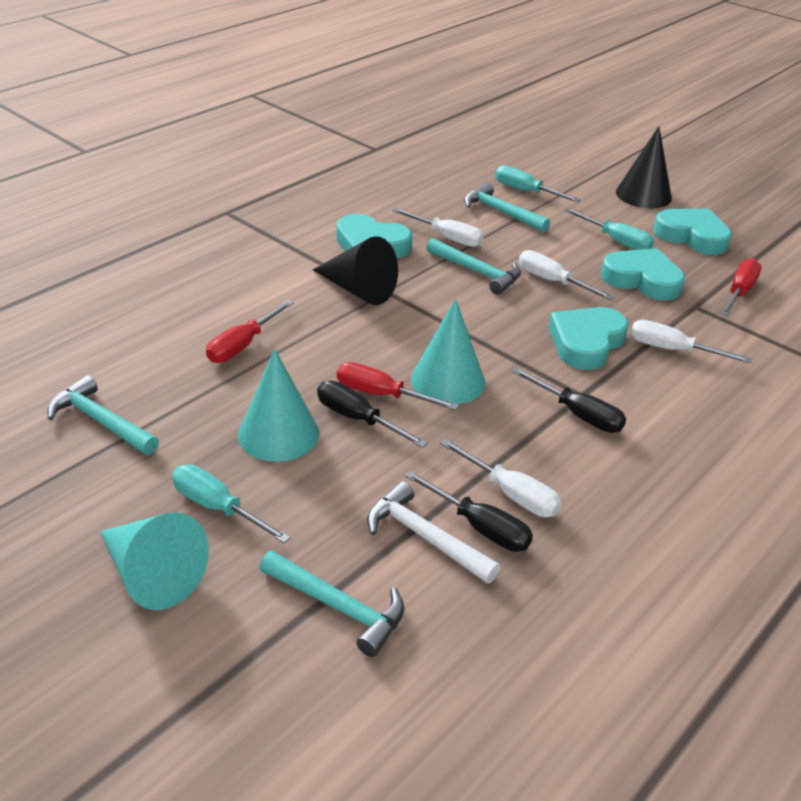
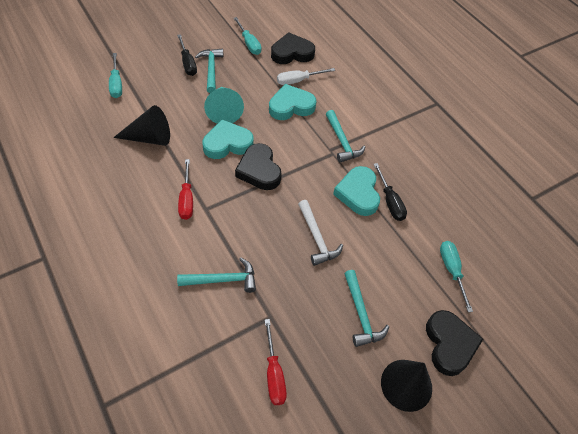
black heart: none = 0 -> [235,143,282,190] [271,32,315,64] [426,310,483,376] = 3
black screwdriver: [317,381,428,448] [405,471,533,552] [511,367,626,433] = 3 -> [177,34,197,76] [374,163,407,221] = 2
red screwdriver: [206,300,294,363] [337,362,459,410] [720,259,762,316] = 3 -> [178,159,193,220] [265,319,287,405] = 2
turquoise cone: [100,512,209,610] [238,349,319,462] [411,299,485,404] = 3 -> [204,87,244,124] = 1
turquoise heart: [337,214,412,259] [549,307,629,370] [601,248,685,301] [653,208,732,255] = 4 -> [202,119,254,159] [269,84,316,120] [333,166,380,216] = 3
white screwdriver: [393,208,484,247] [440,439,562,517] [519,250,615,301] [631,320,752,363] = 4 -> [277,68,335,85] = 1

